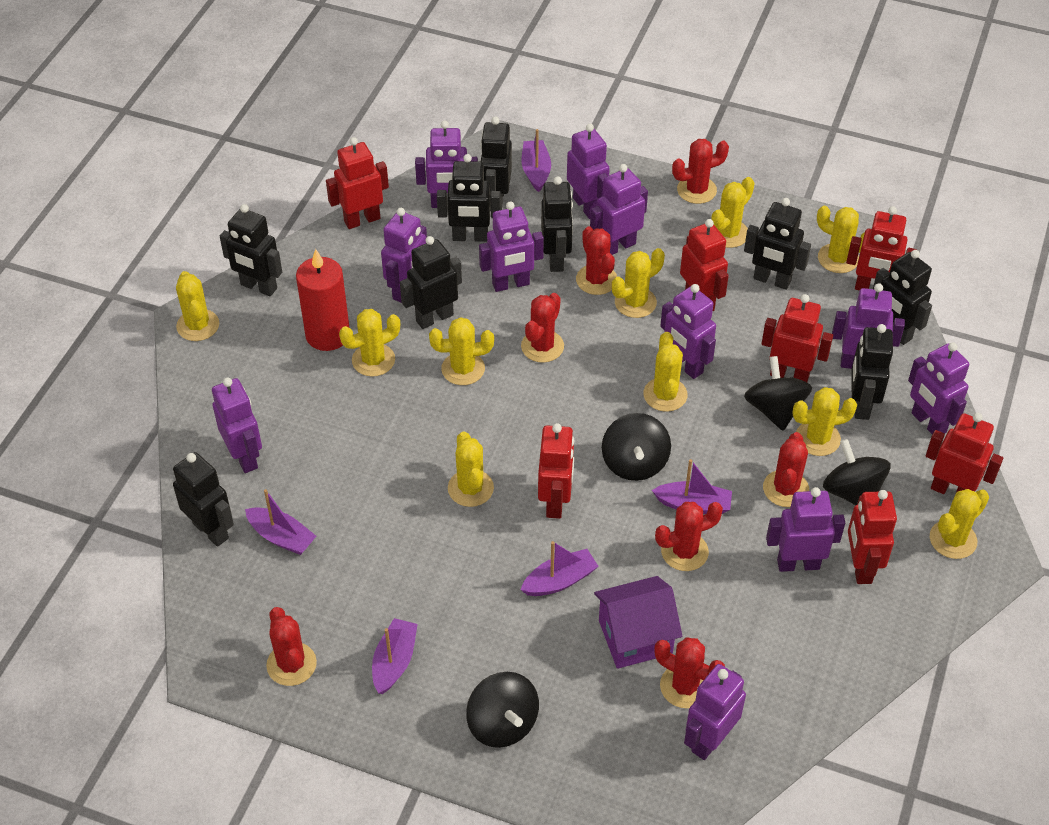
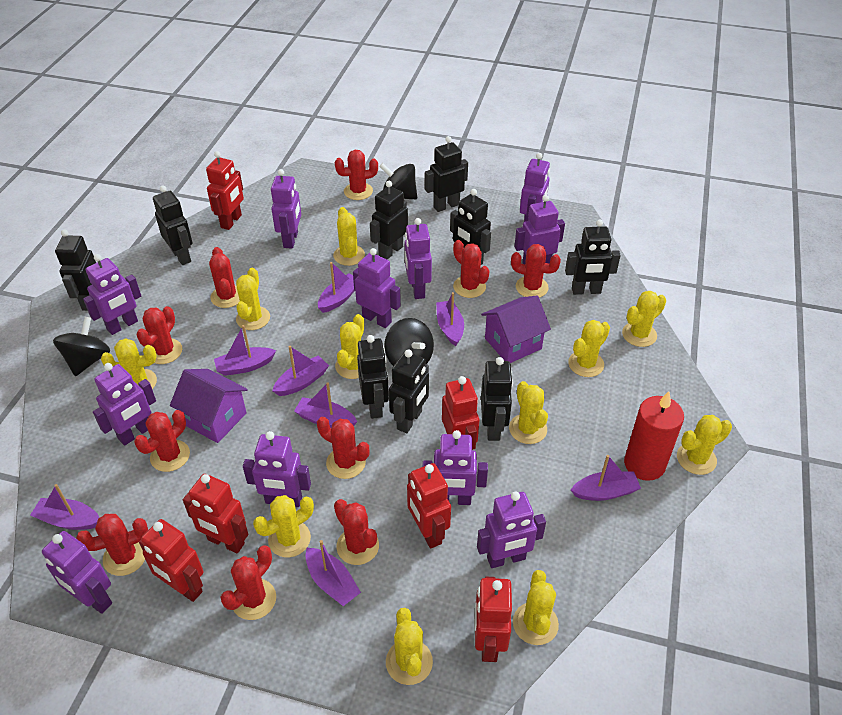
black spinning top: [466,672,539,748] [602,413,671,481] [744,356,812,431] [823,439,891,505] = 4 -> [53,317,110,376] [379,163,417,199] [384,318,434,366] = 3
purple boat: [245,489,316,555] [372,618,418,694] [521,129,551,192] [521,541,599,596] [652,459,732,514] = 5 -> [30,484,99,530] [214,325,276,376] [272,346,329,396] [294,382,357,428] [305,540,361,606] [318,262,355,313] [436,292,464,346] [571,455,641,501] = 8
purple house: [594,576,682,669] = 1 -> [170,369,248,443] [481,296,551,363] = 2
red cactus: [266,607,317,686] [521,293,564,363] [576,226,617,295] [654,637,725,708] [655,502,723,571] [672,139,729,204] [763,432,809,507] = 7 -> [76,514,148,576] [134,410,190,472] [136,306,182,364] [209,247,240,308] [221,546,276,620] [317,417,370,479] [334,499,379,565] [335,150,378,200] [453,240,490,298] [511,244,561,298] = 10
red robot: [326,137,389,229] [538,423,574,519] [680,219,729,311] [761,294,833,382] [846,206,917,291] [848,490,897,584] [926,413,1003,494] = 7 -> [139,519,203,602] [183,474,248,554] [206,151,244,230] [407,463,451,549] [442,376,479,450] [475,577,512,662] = 6
yellow cactus: [176,271,219,341] [339,309,400,376] [429,317,494,385] [448,432,494,507] [612,248,665,318] [643,332,688,412] [711,177,755,248] [792,387,857,456] [817,206,865,273] [930,489,989,559] = 10 -> [101,338,157,389] [236,268,270,330] [253,495,314,557] [333,207,365,266] [335,314,364,379] [386,608,433,685] [509,381,548,444] [513,570,559,645] [568,320,610,377] [622,291,666,347] [677,415,732,475] = 11

